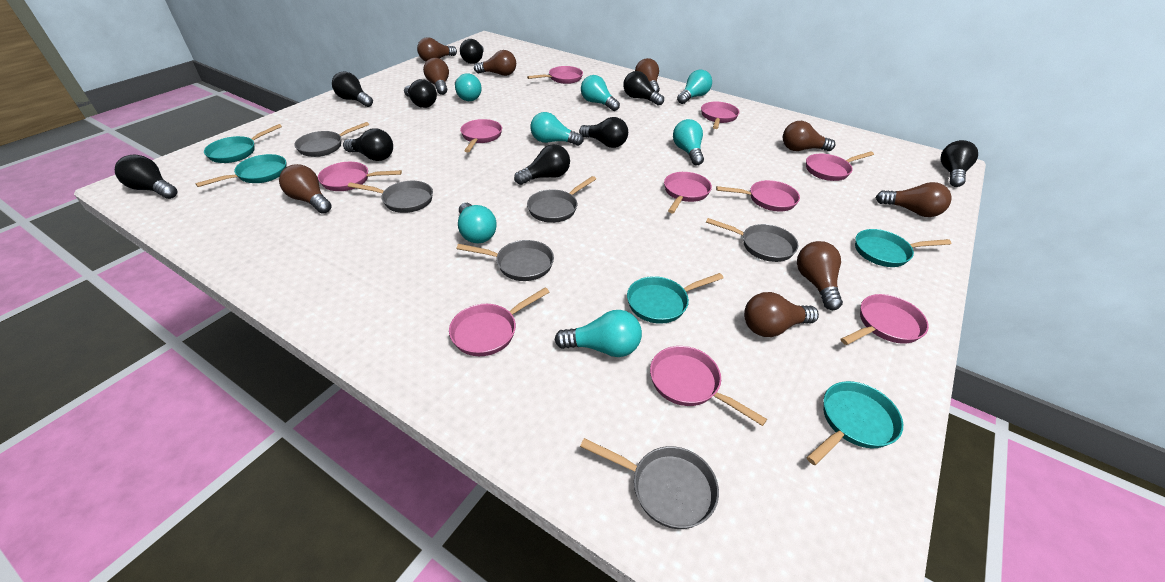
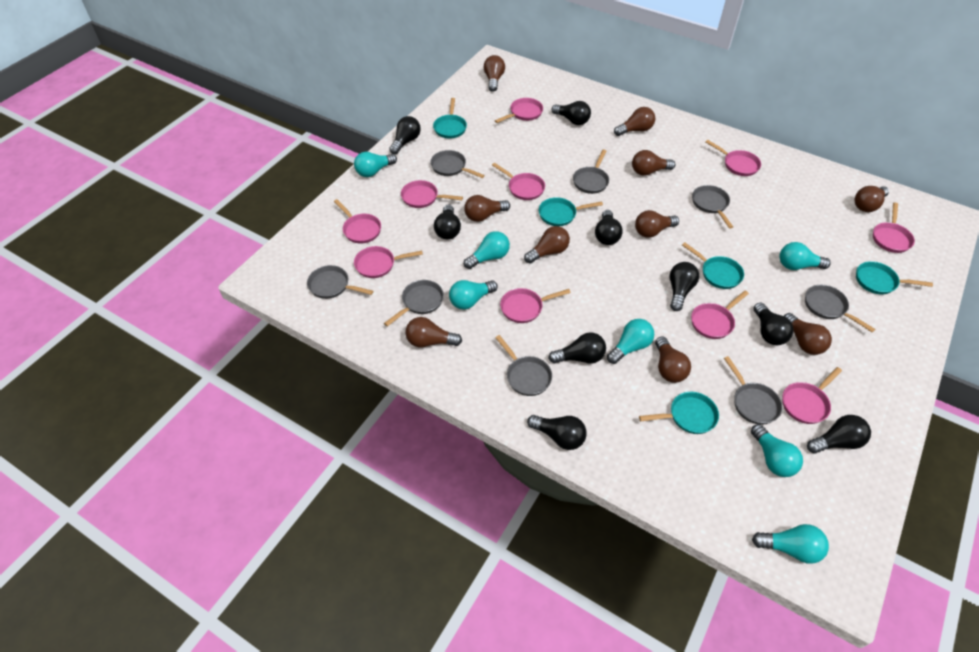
brown light bulb: [279,164,332,214] [417,37,457,61] [423,58,449,95] [474,50,516,76] [635,58,660,92] [744,292,819,337] [783,121,835,151] [797,241,843,310] [876,182,952,217] = 9 -> [406,317,462,347] [464,195,510,222] [483,55,505,92] [524,226,570,263] [614,107,655,136] [632,150,675,176] [635,210,679,238] [655,337,691,383] [784,313,832,355] [855,186,889,212] = 10
grey pan: [294,122,369,157] [348,181,433,213] [456,240,554,281] [527,176,596,223] [580,438,719,529] [706,218,798,262] = 6 -> [307,265,373,299] [384,280,444,327] [430,150,485,178] [495,335,552,396] [573,149,609,194] [692,185,733,229] [724,356,783,425] [805,285,875,332] = 8

